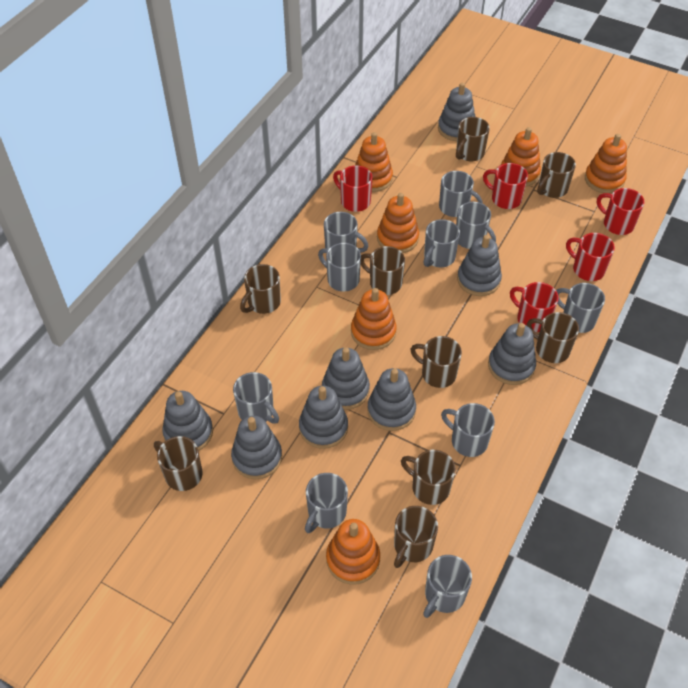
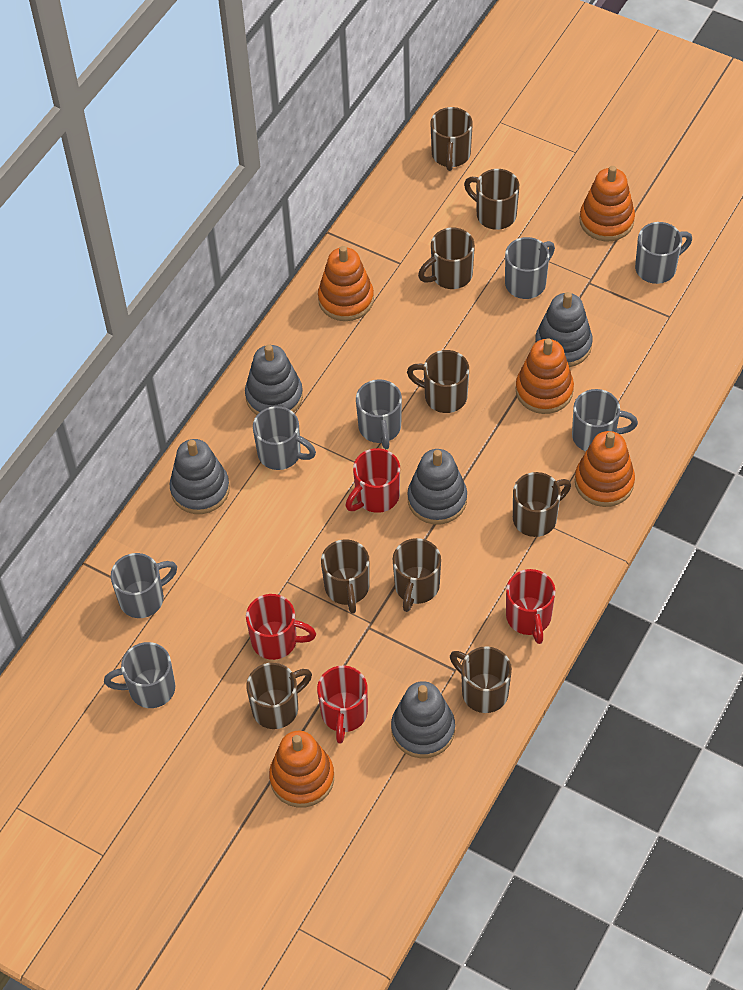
grey mug: [233,372,279,424] [305,473,348,533] [318,243,361,292] [324,212,368,252] [423,555,472,618] [424,219,460,267] [439,171,483,217] [441,403,495,457] [456,202,496,249] [556,283,605,333] = 10 -> [104,642,175,708] [111,553,177,618] [253,406,316,470] [356,379,402,449] [505,237,555,299] [572,389,638,451] [635,222,692,284] = 7
grey stacking toy: [162,391,213,451] [231,416,282,479] [299,386,348,449] [322,347,370,410] [367,368,416,431] [438,83,475,141] [457,235,502,296] [488,323,536,385] = 8 -> [170,439,230,514] [245,345,303,415] [391,681,455,758] [407,449,467,524] [535,292,593,367] = 5
orange stacking toy: [326,519,380,585] [351,288,397,350] [355,132,393,192] [377,193,419,253] [501,127,541,187] [585,134,627,193] = 6 -> [269,731,334,808] [318,246,374,321] [516,338,574,414] [575,431,635,507] [579,166,635,241] = 5
red mug: [333,165,372,212] [483,163,528,209] [510,282,559,332] [566,233,615,281] [597,188,645,235] = 5 -> [246,594,316,660] [317,665,368,743] [346,448,400,513] [506,569,556,644] = 4

